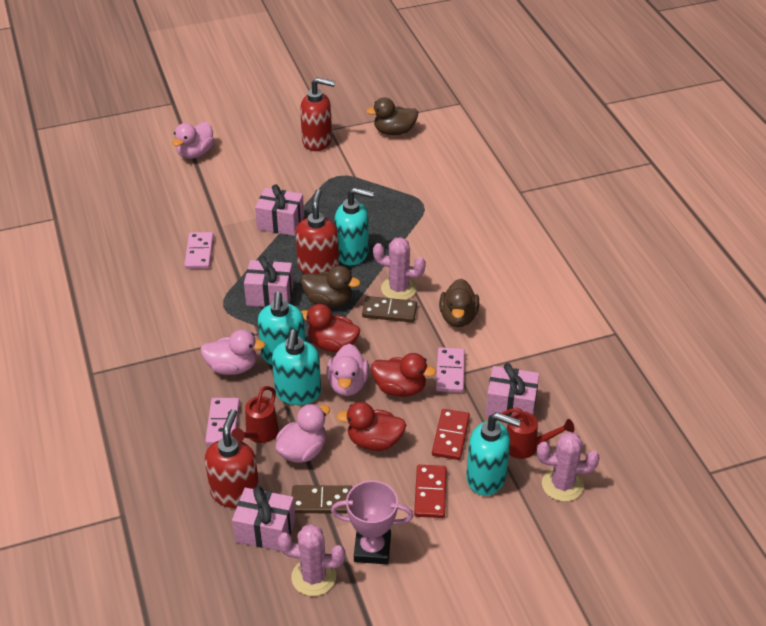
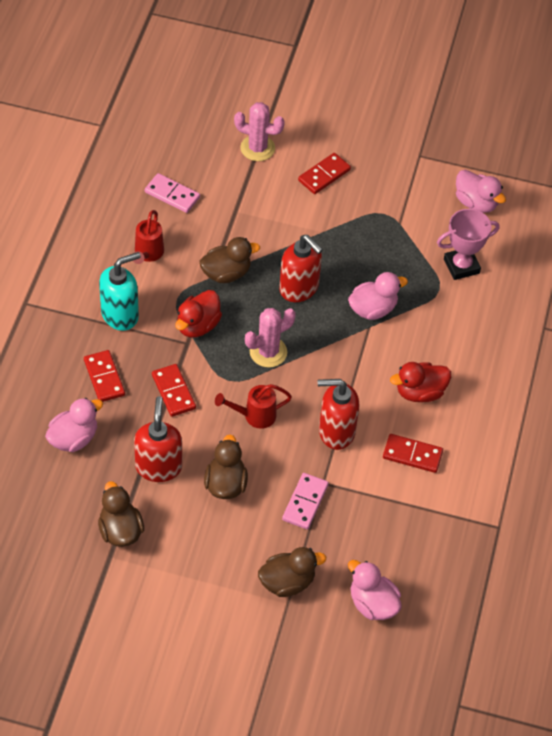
brown domino: [292,485,353,513] [362,296,417,323] = 2 -> none = 0
brown duck: [301,266,360,307] [366,97,418,135] [439,279,479,327] = 3 -> [98,481,144,547] [199,237,260,283] [204,434,248,499] [258,547,326,597] = 4
pink cactus: [278,524,345,596] [373,237,426,300] [537,432,600,502] = 3 -> [234,102,285,161] [245,308,296,368] = 2
pink domino: [184,232,214,269] [205,398,240,445] [436,347,465,393] = 3 -> [145,173,200,213] [282,473,329,530] = 2
pink gift: [232,486,296,551] [244,256,294,307] [255,184,304,236] [486,363,539,416] = 4 -> none = 0
red domino: [414,465,447,518] [432,409,470,460] = 2 -> [84,350,125,402] [152,364,196,417] [298,153,351,194] [383,434,443,473] = 4
red duck: [301,304,360,352] [336,402,406,451] [371,353,436,397] = 3 -> [175,290,222,337] [390,362,451,402] = 2
turquoise soap dispenser: [258,292,305,365] [272,329,321,405] [334,187,374,265] [466,412,521,496] = 4 -> [99,252,141,331] = 1

